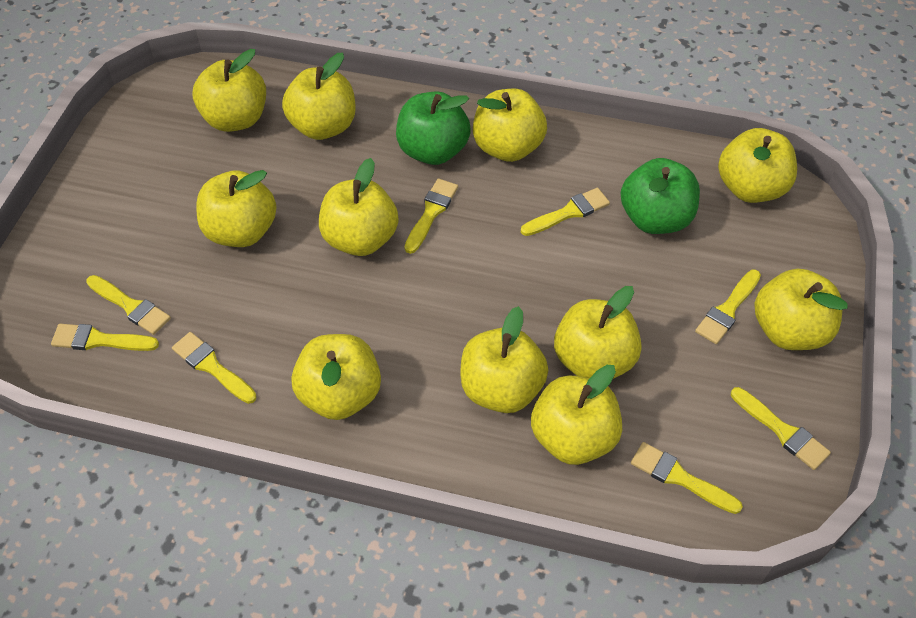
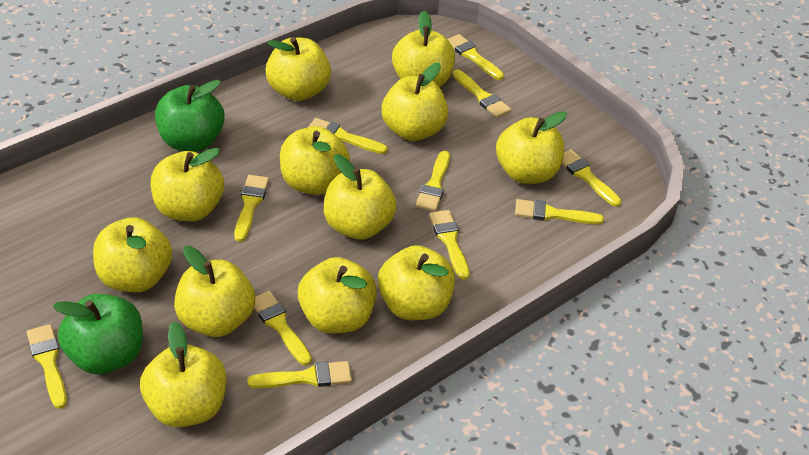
yellow apple: [193,49,266,132] [196,170,276,247] [282,53,356,140] [291,334,381,420] [319,158,398,256] [461,306,548,413] [473,89,547,162] [531,365,622,465] [554,286,642,379] [718,128,797,203] [755,269,848,350] = 11 -> [93,217,172,292] [140,321,226,427] [151,148,224,221] [174,246,255,337] [265,37,331,101] [280,126,350,195] [298,257,377,333] [324,154,397,240] [378,245,455,320] [382,63,448,141] [392,11,455,87] [496,111,567,184] = 12
yellow brush: [51,324,159,351] [86,275,171,335] [172,332,257,404] [404,178,458,254] [521,188,610,236] [631,442,743,514] [695,270,761,344] [731,387,831,470] = 8 -> [27,324,67,409] [234,175,269,242] [247,361,352,388] [254,291,312,366] [308,118,388,154] [416,151,450,211] [429,210,470,280] [447,34,504,80] [452,69,511,118] [515,199,604,224] [562,149,622,207] = 11

